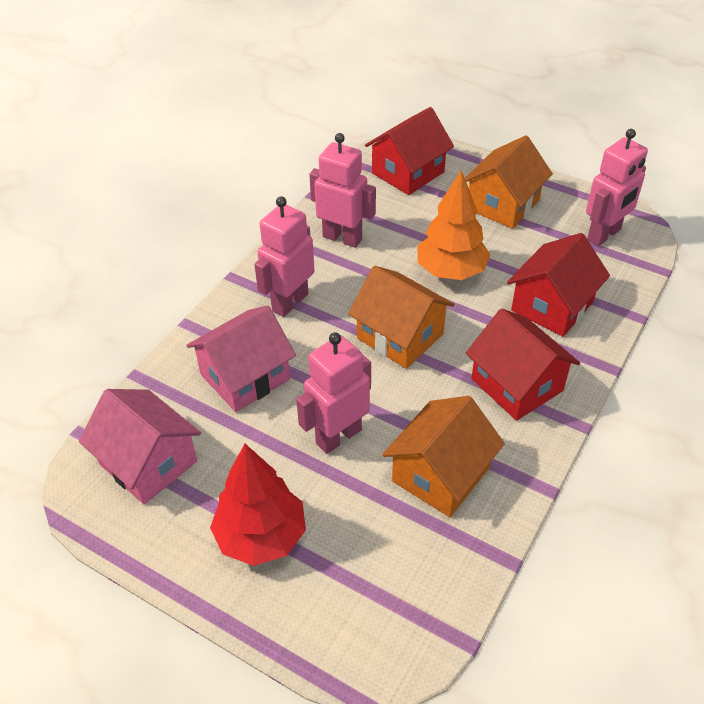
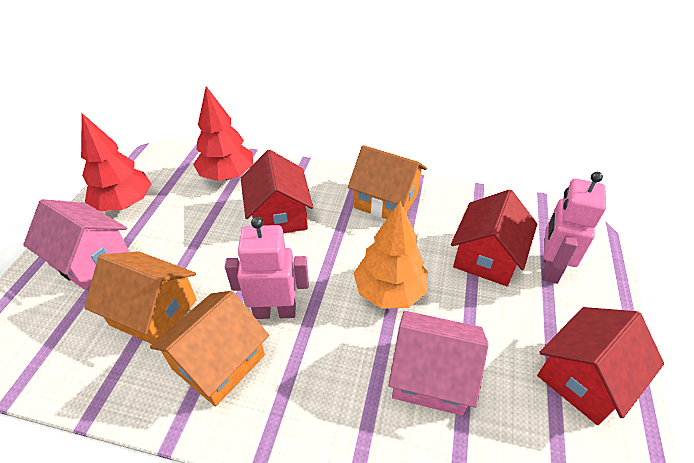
pink robot: [254,197,314,317] [296,333,371,454] [309,133,376,248] [586,129,648,246] = 4 -> [225,217,309,319] [542,172,606,284] = 2
red tree: [210,444,306,566] = 1 -> [81,113,151,211] [193,86,253,181] = 2

